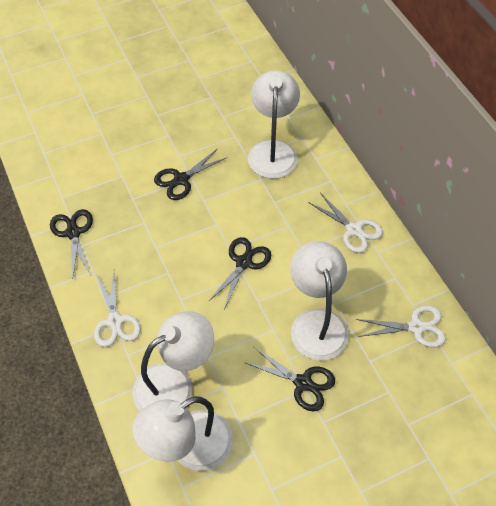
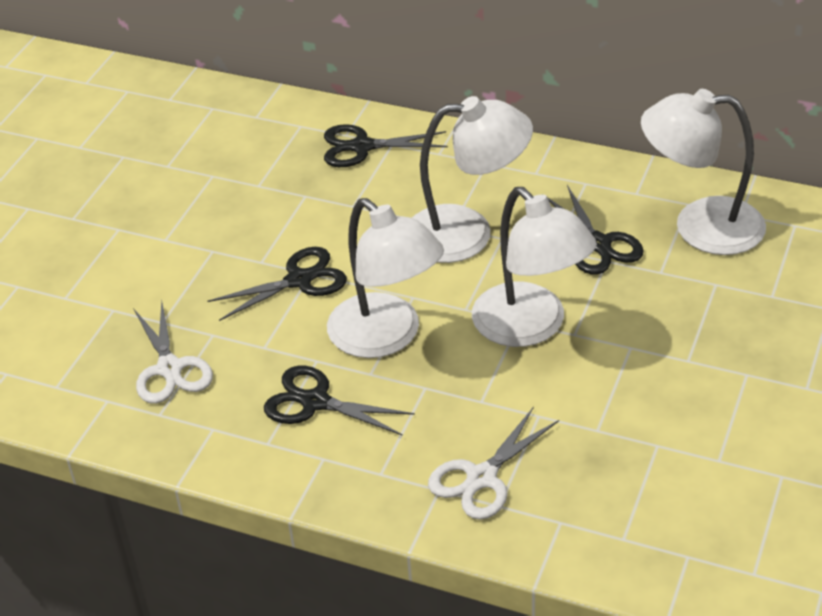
white scissors: [94,272,141,347] [308,193,383,253] [356,306,446,348] = 3 -> [133,301,213,404] [428,407,559,520] = 2

